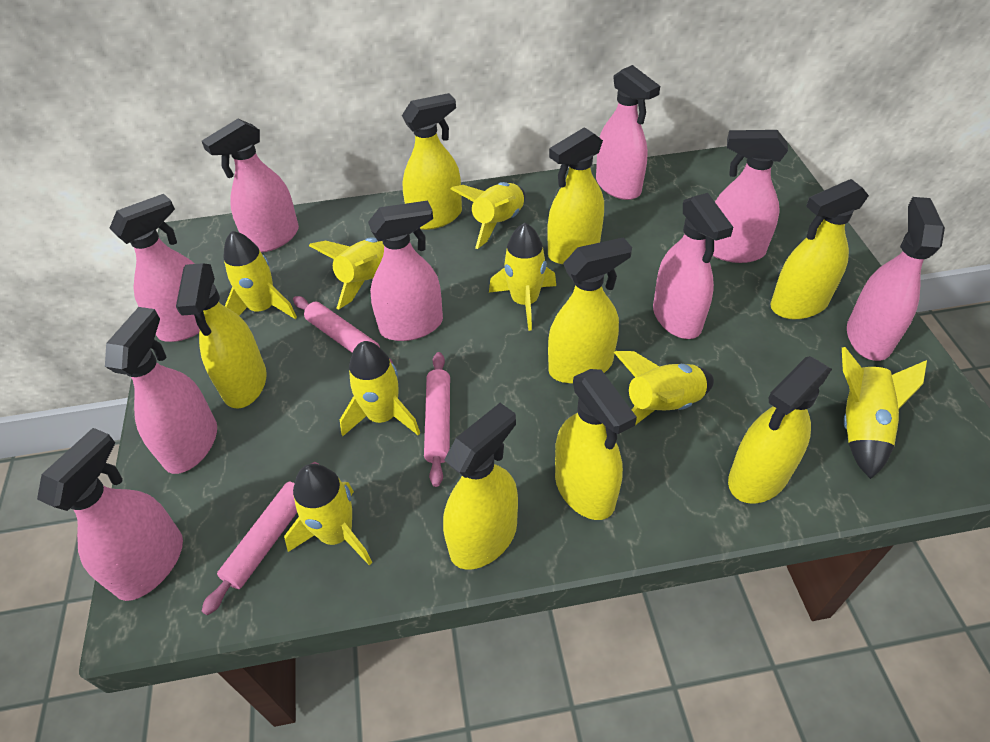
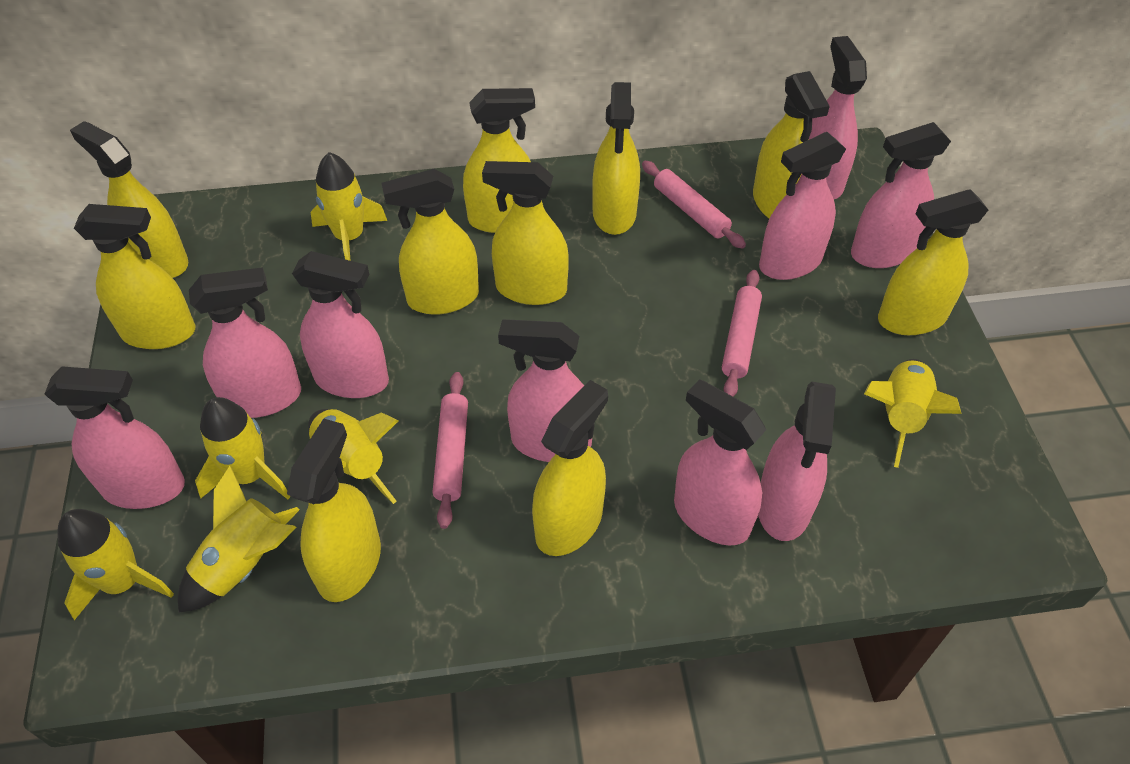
yellow rocket: [223,231,297,319] [284,464,372,566] [309,237,384,310] [340,341,420,436] [451,182,525,249] [489,223,556,331] [614,351,714,425] [842,347,927,479] = 8 -> [57,509,174,620] [178,466,300,613] [195,397,291,499] [308,409,399,504] [311,152,387,261] [864,359,961,468] = 6
yellow spray bottle: [176,263,267,409] [402,93,462,230] [443,403,518,570] [547,127,604,264] [548,237,632,383] [555,369,637,520] [728,356,832,504] [770,179,869,319] = 8 -> [70,121,188,278] [74,204,195,349] [287,419,381,602] [381,169,479,315] [463,88,535,233] [482,161,569,305] [532,380,608,556] [592,82,640,235] [753,71,830,218] [878,189,988,335] = 10

